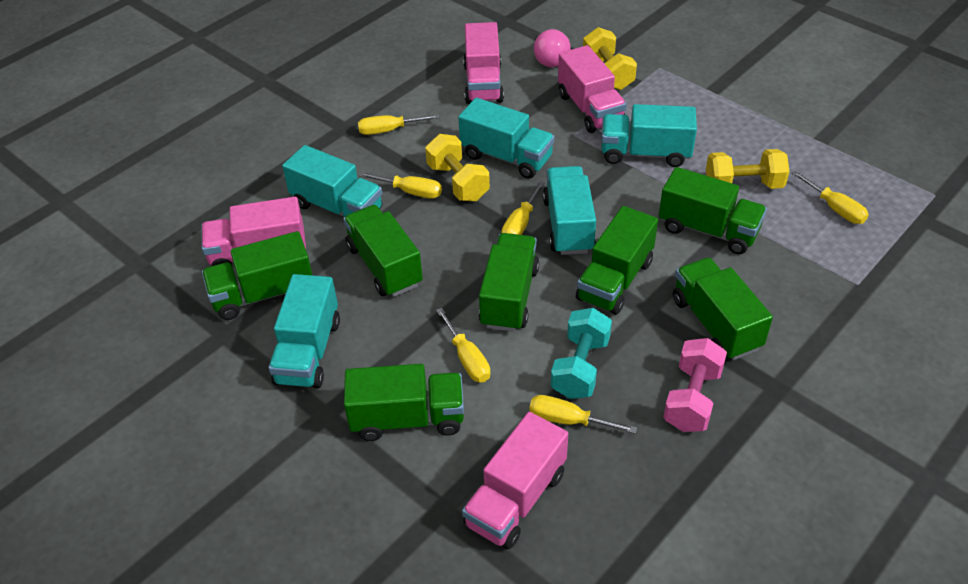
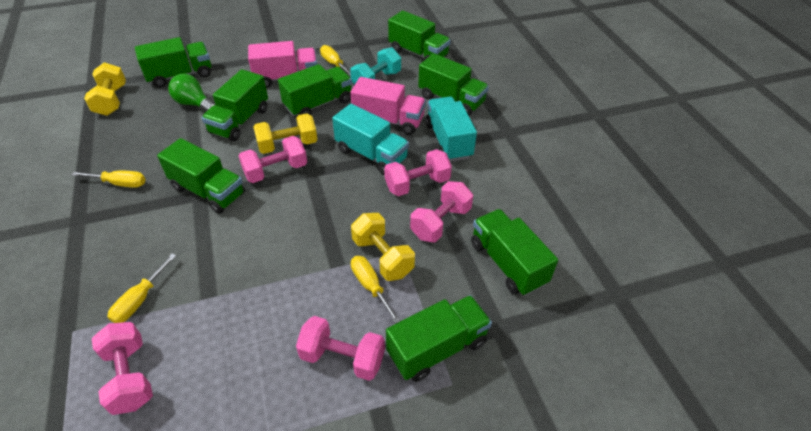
green light bulb: none = 0 -> [168,74,215,111] = 1
green truck: [202,231,312,320] [343,205,423,297] [344,364,464,441] [479,233,539,332] [576,206,658,315] [659,167,767,254] [673,257,773,360] = 7 -> [135,37,211,88] [157,138,245,214] [201,69,268,141] [278,64,352,117] [386,295,492,382] [388,10,451,60] [418,53,489,115] [471,209,558,296] = 8
pink dumbbell: [663,338,727,432] = 1 -> [92,322,153,415] [239,136,307,183] [296,316,385,381] [384,149,452,196] [410,181,473,242] = 5
pink light bulb: [534,28,571,67] = 1 -> none = 0
pink truck: [201,197,306,266] [462,412,568,549] [463,22,504,104] [558,45,627,133] = 4 -> [248,41,317,88] [350,77,426,135] = 2
turquoise truck: [269,274,340,388] [282,145,382,217] [458,98,554,179] [543,166,596,255] [601,104,697,167] = 5 -> [332,104,409,175] [425,97,477,162] = 2
yellow screwdriver: [358,114,440,135] [358,172,442,199] [436,308,490,382] [501,181,545,235] [529,395,637,434] [791,171,869,224] = 6 -> [72,170,146,188] [108,254,176,323] [320,45,351,76] [351,256,401,324] = 4

